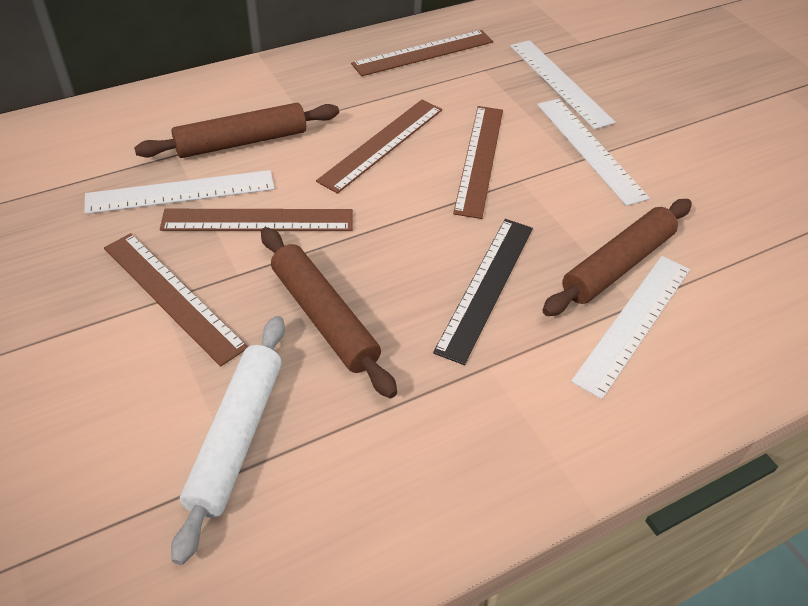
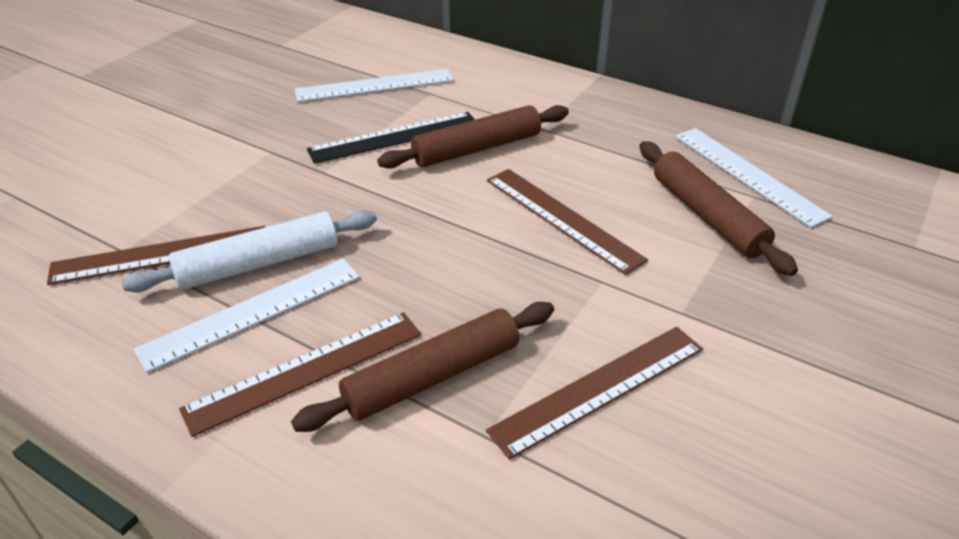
brown ruler: [104,233,248,367] [160,209,353,231] [316,100,442,194] [351,30,493,76] [453,106,503,219] = 5 -> [47,226,265,285] [179,312,421,437] [486,327,703,460] [487,169,648,275] = 4
white ruler: [84,170,274,214] [510,40,616,129] [537,99,650,206] [571,256,690,399] = 4 -> [134,259,360,373] [295,69,454,102] [675,128,833,228] = 3

